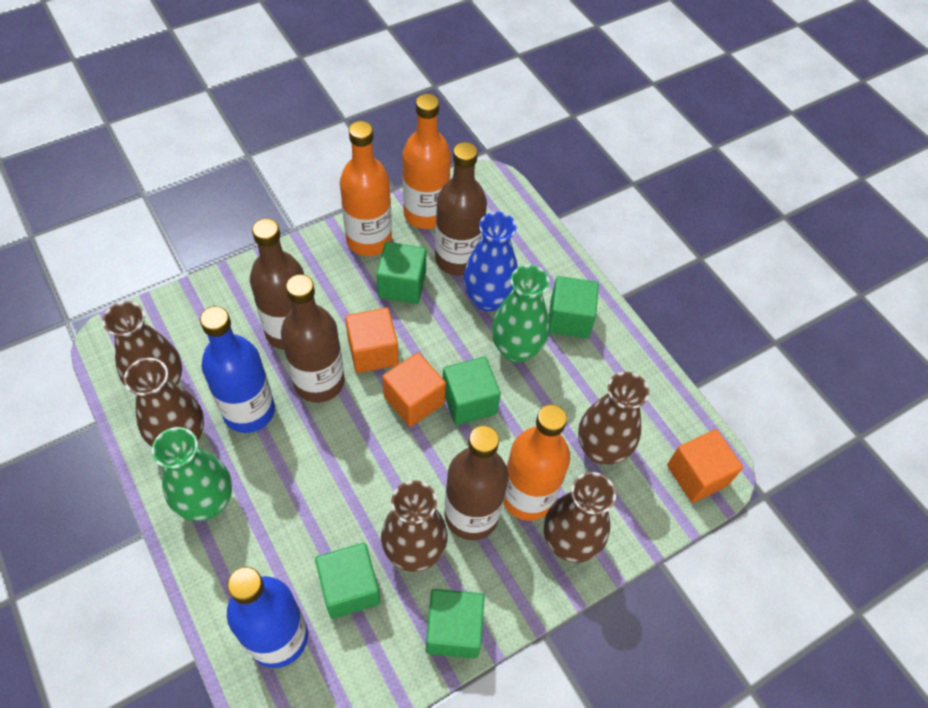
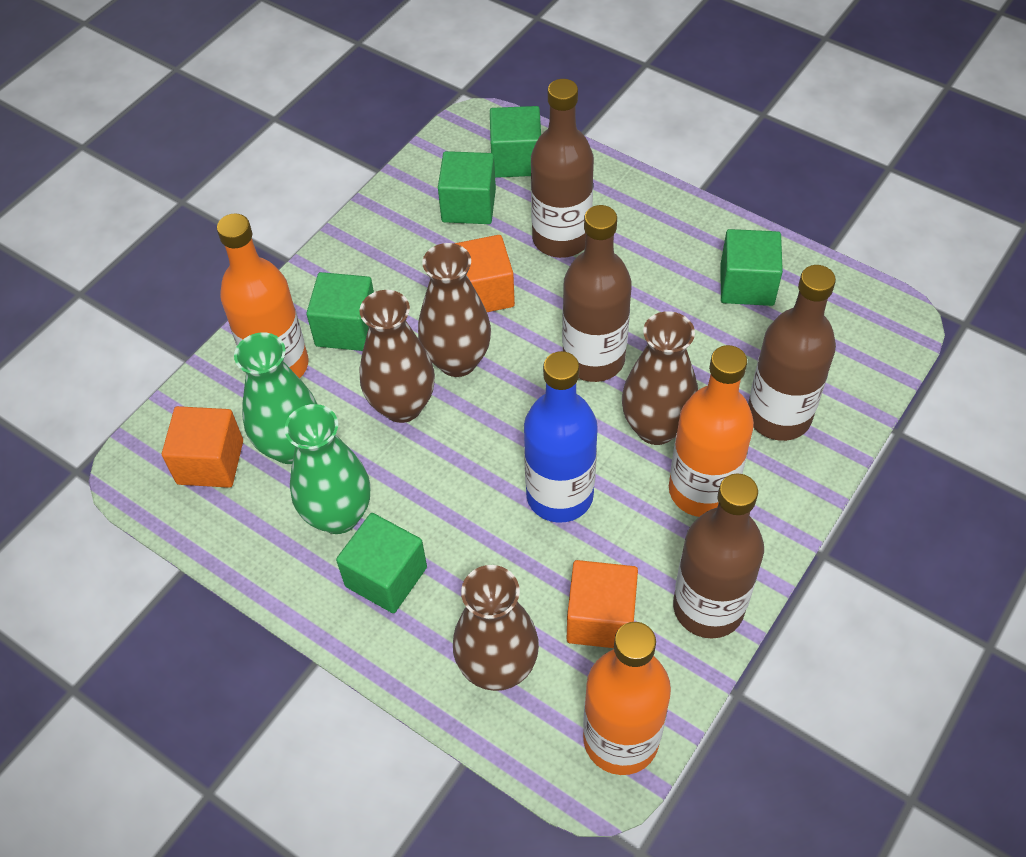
blue bottle: [200,306,275,433] [227,567,308,668] = 2 -> [524,351,598,523] = 1
blue vase: [463,212,518,311] = 1 -> none = 0
brown vase: [102,301,182,387] [124,358,204,447] [381,480,448,572] [544,472,616,563] [578,372,649,465] = 5 -> [359,290,435,423] [418,243,491,377] [453,565,539,691] [622,311,698,445] = 4

